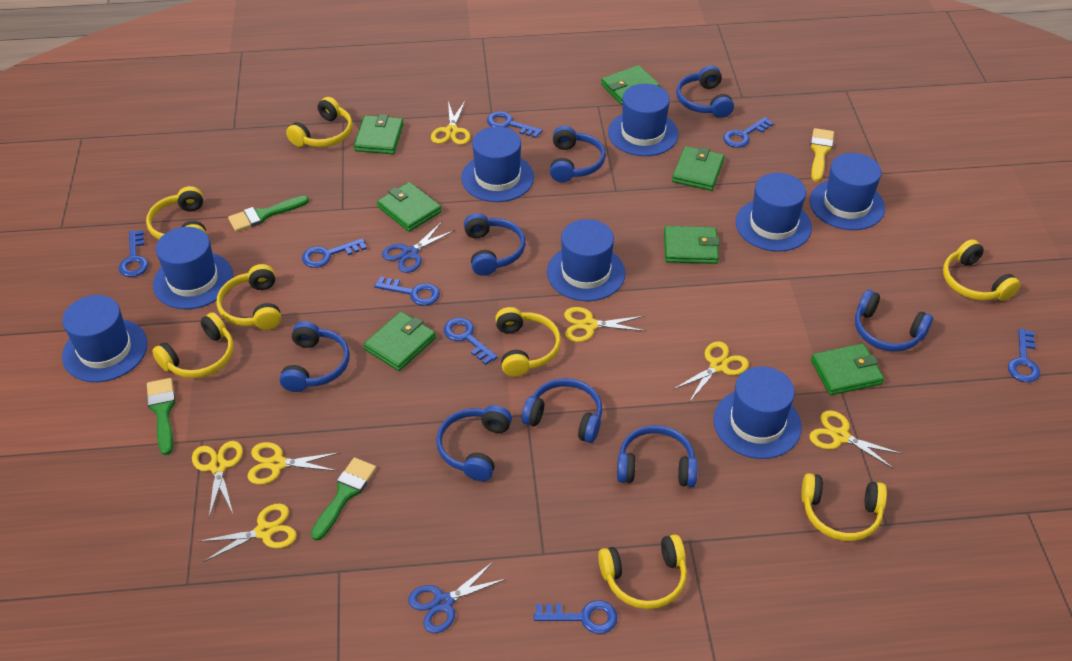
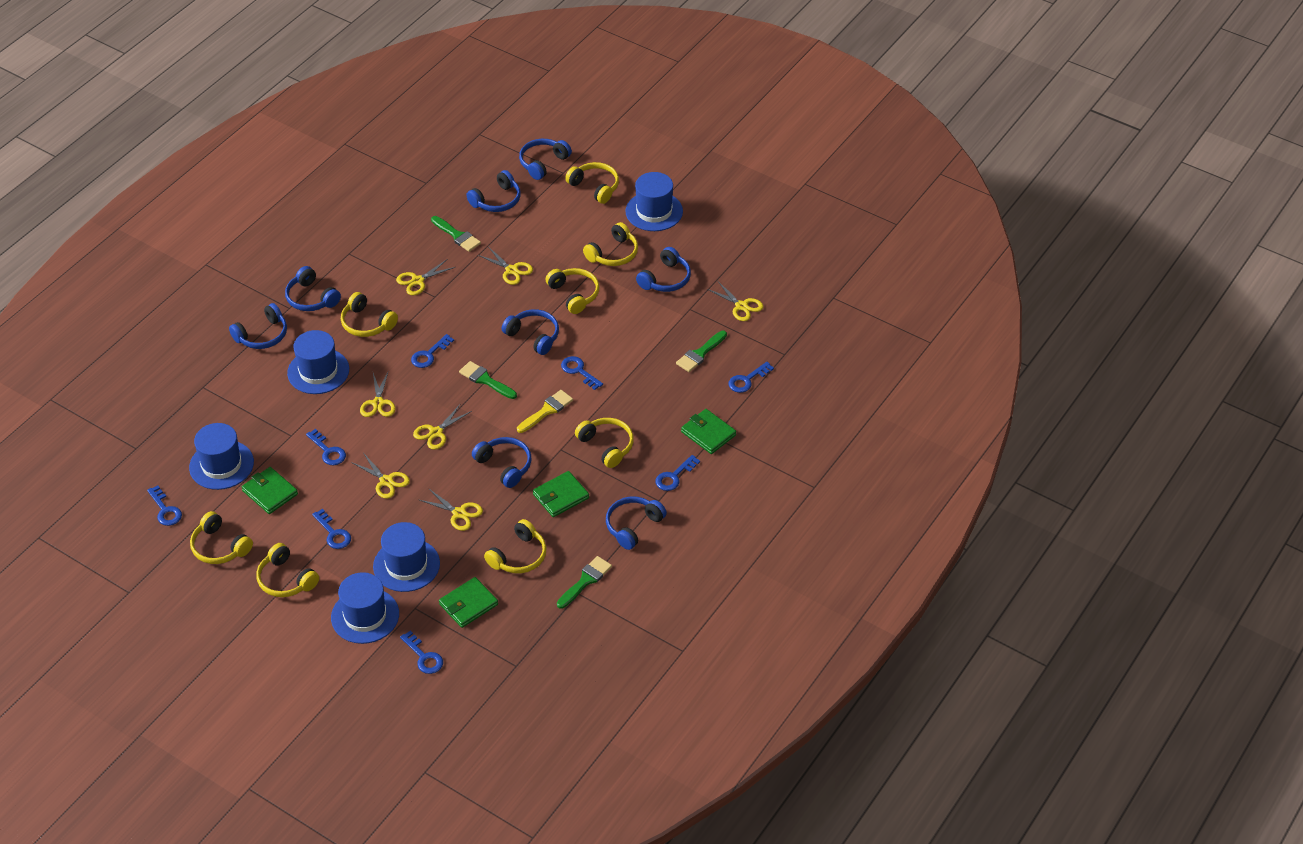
blue hat: [62,295,148,382] [153,227,233,309] [461,126,534,202] [547,219,625,301] [608,84,679,156] [714,366,802,459] [736,173,812,252] [810,153,885,230] = 8 -> [189,423,254,490] [287,330,349,394] [331,572,399,644] [373,522,440,592] [625,172,683,231] = 5
blue scissors: [382,222,455,273] [408,561,506,633] = 2 -> none = 0
green brush: [147,378,175,455] [228,196,309,232] [311,458,376,541] = 3 -> [431,216,481,252] [459,361,517,399] [557,556,612,609] [676,331,727,372] = 4
green wallet: [354,114,404,154] [364,312,436,371] [377,182,442,232] [601,65,660,105] [664,226,720,264] [672,146,725,191] [811,343,884,395] = 7 -> [242,467,298,514] [439,577,498,628] [533,471,589,517] [681,409,736,454] = 4

